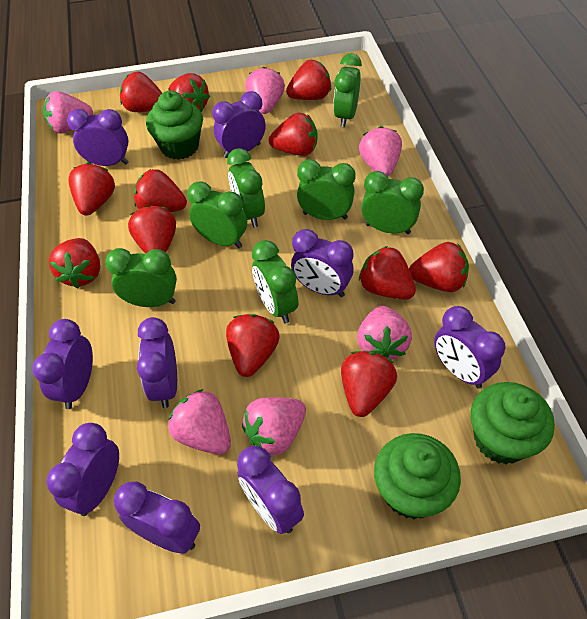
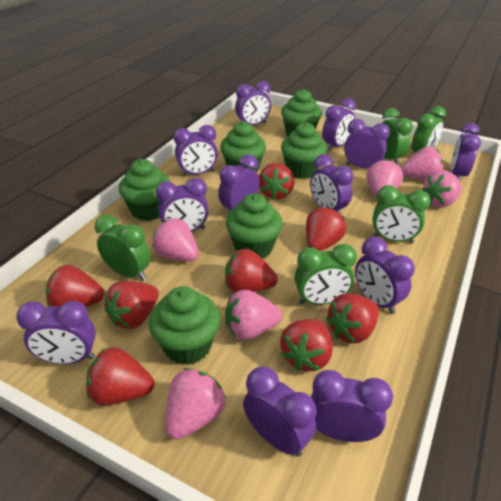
green clock: [105,248,177,307] [187,181,247,248] [227,148,265,227] [252,240,298,323] [297,159,356,220] [333,53,362,127] [361,171,424,234] = 7 -> [95,215,151,281] [295,244,357,305] [372,185,431,244] [382,108,413,165] [411,106,446,153] = 5
green cupcake: [146,91,203,160] [374,433,461,519] [471,382,555,464] = 3 -> [119,159,170,221] [149,286,220,365] [220,121,266,172] [226,193,283,259] [281,89,322,136] [281,122,327,179] = 6
purple clock: [33,319,93,409] [46,423,119,516] [67,109,129,166] [114,481,200,554] [137,317,177,408] [212,91,266,158] [237,446,304,534] [291,229,354,297] [434,306,506,388] = 9 -> [16,301,96,364] [156,178,209,232] [174,125,218,176] [218,155,260,216] [235,81,271,125] [243,366,317,457] [310,154,354,215] [311,370,393,442] [322,98,356,151] [344,119,390,168] [355,237,415,314] [450,123,481,181] = 12
red strawberry: [49,238,100,288] [68,163,115,216] [120,72,162,112] [128,205,176,254] [134,169,187,212] [168,73,210,112] [226,314,280,377] [269,113,317,156] [286,60,331,100] [341,351,397,417] [359,246,416,300] [409,242,469,292] = 12 -> [46,265,105,307] [86,347,154,405] [105,281,159,329] [225,249,278,293] [259,163,294,199] [280,319,333,371] [306,207,346,251] [326,293,379,343] = 8

